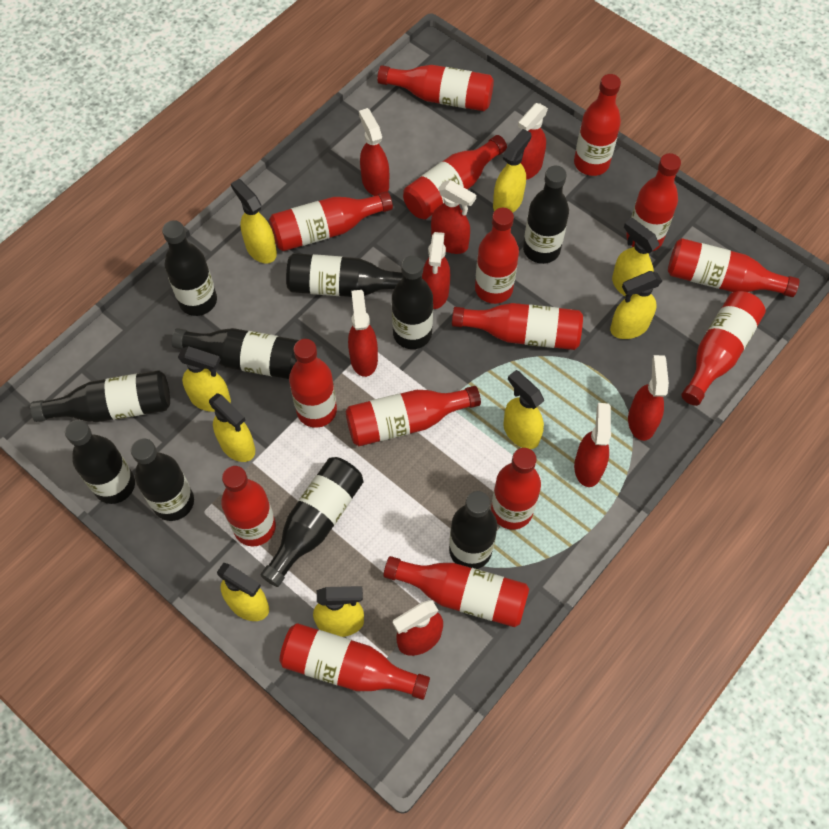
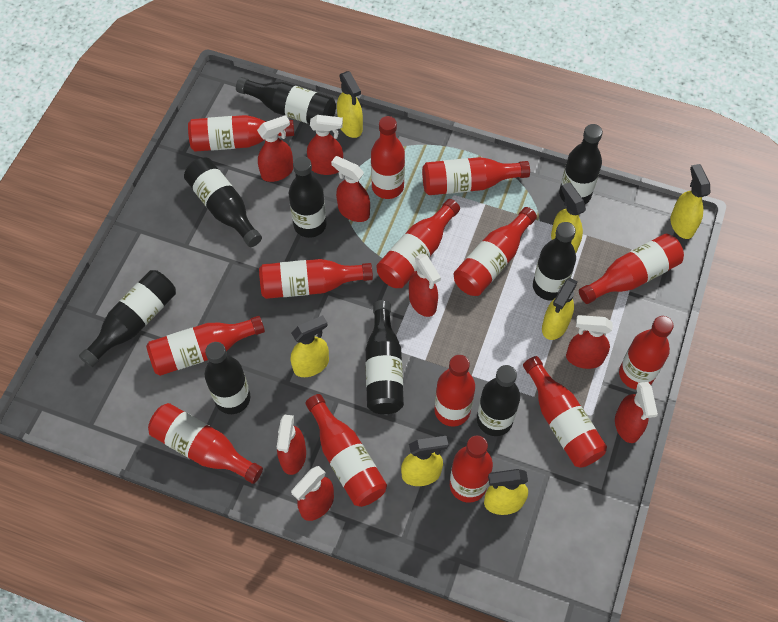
black bottle: [30,370,170,422] [65,420,135,504] [131,438,194,521] [162,220,217,316] [172,328,299,379] [261,457,363,587] [286,253,403,297] [392,256,433,349] [449,491,497,569] [523,166,569,264] = 10 -> [79,270,176,368] [184,158,262,247] [205,342,251,414] [236,77,336,124] [289,156,326,238] [366,300,404,414] [477,365,520,436] [533,222,576,300] [559,124,603,204] = 9
red bottle: [221,466,276,546] [269,191,393,251] [279,623,430,700] [289,339,337,428] [346,386,481,446] [377,65,494,111] [384,556,529,627] [403,135,507,220] [452,303,583,350] [475,208,519,304] [491,448,541,530] [574,74,621,176] [627,153,681,251] [668,238,799,297] [681,291,766,406] = 15 -> [146,316,265,376] [148,403,263,484] [188,115,294,152] [259,259,373,299] [305,394,387,507] [371,116,405,199] [377,199,460,288] [422,157,530,195] [434,355,475,427] [450,435,493,503] [453,207,537,296] [523,356,607,468] [579,234,684,304] [619,316,674,389] = 14
yellow spray bottle: [178,346,231,412] [209,393,255,462] [217,563,269,621] [231,179,277,264] [313,586,364,637] [493,129,531,213] [503,370,544,449] [610,271,662,339] [612,218,659,297] = 9 -> [291,315,329,377] [337,71,363,138] [401,436,448,486] [484,469,528,515] [542,278,578,340] [551,182,586,253] [670,164,710,239] = 7

